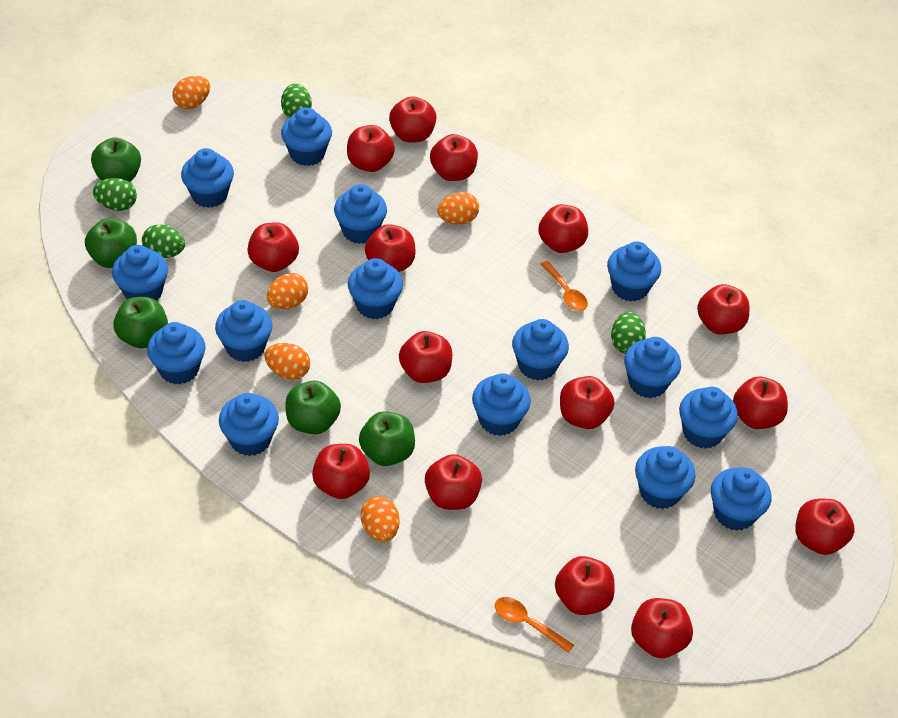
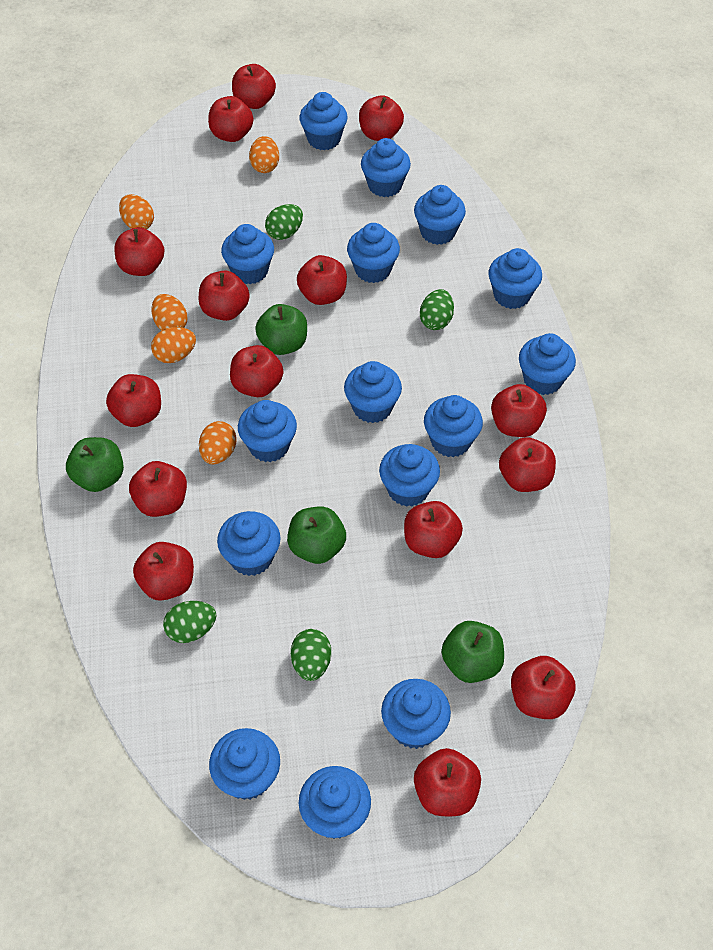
green apple: [85,218,137,268] [91,137,141,182] [113,297,168,348] [285,381,341,434] [359,411,415,466] = 5 -> [66,437,124,492] [255,304,307,355] [287,506,346,564] [441,621,504,683] = 4
orange spoon: [495,597,574,653] [540,261,588,311] = 2 -> none = 0

